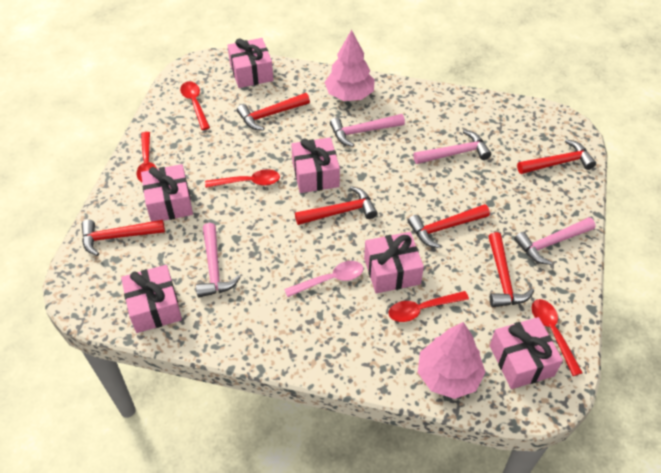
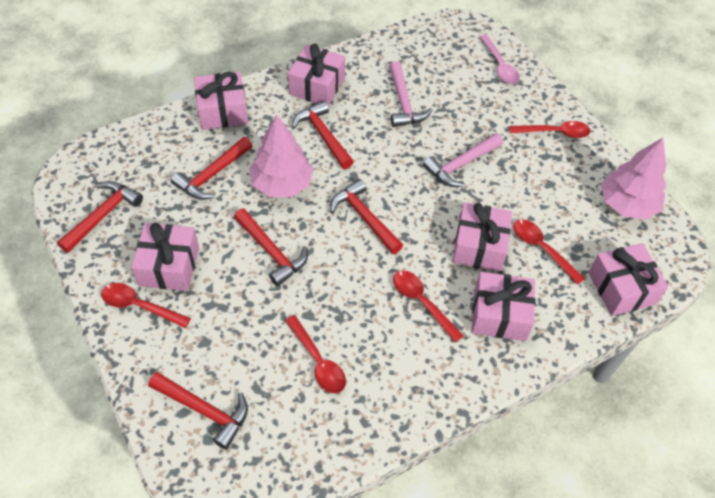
pink hammer: [196,223,241,298] [330,114,405,147] [413,130,491,164] [514,217,596,265] = 4 -> [389,61,432,127] [423,133,503,187] = 2

